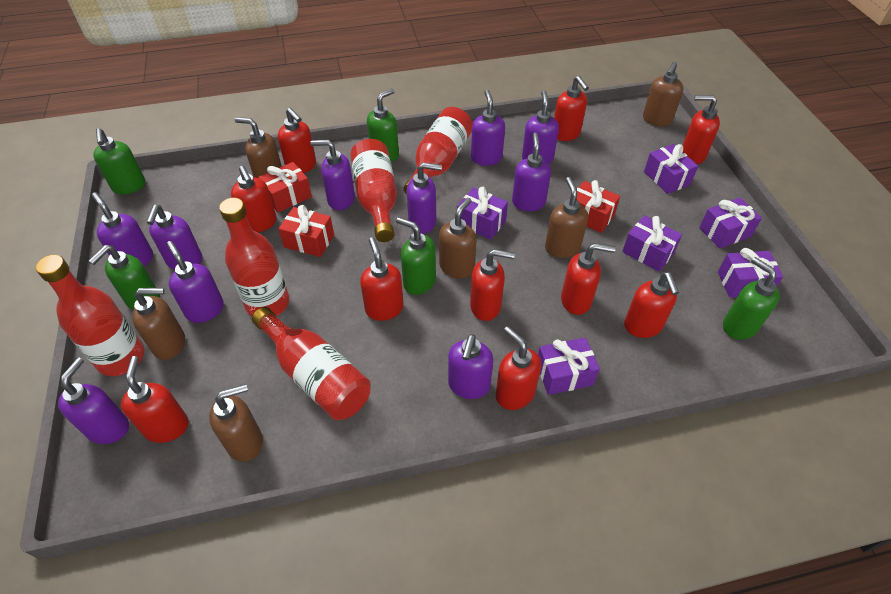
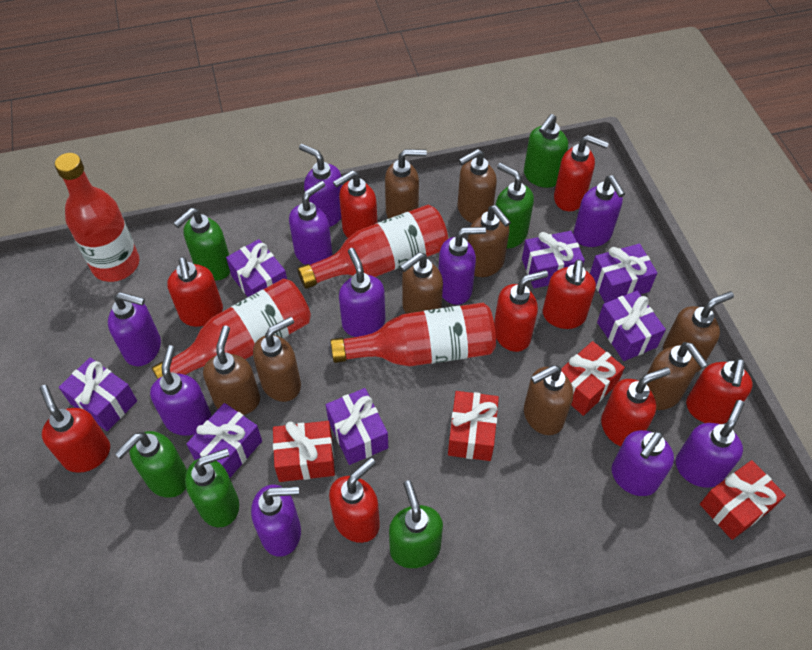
brown soap dispenser: [132,288,185,360] [209,384,263,462] [235,117,282,178] [439,198,477,279] [545,177,588,258] [643,62,683,127] = 6 -> [203,326,260,415] [253,317,301,402] [385,149,427,219] [400,252,443,314] [457,149,497,223] [468,205,511,277] [524,365,573,435] [647,342,708,410] [663,291,734,372] = 9
green soap dispenser: [89,245,160,310] [93,128,145,194] [367,88,399,162] [396,217,436,295] [723,257,780,340] = 5 -> [115,431,187,498] [173,208,230,281] [185,448,239,527] [389,480,443,568] [496,163,534,249] [524,114,568,188] = 6
purple gift: [457,187,508,240] [538,337,600,395] [622,215,682,272] [644,144,698,194] [699,198,762,249] [718,248,783,298] = 6 -> [59,357,137,431] [186,403,262,478] [226,239,287,297] [326,388,388,465] [522,231,585,288] [590,244,657,303] [597,291,666,361] = 7
red bottle: [36,255,144,376] [219,197,289,316] [252,307,371,420] [350,139,397,242] [403,107,473,195] = 5 -> [55,153,139,282] [152,279,311,379] [297,205,448,289] [330,303,496,366] = 4
red gift: [258,162,312,213] [278,205,334,257] [576,180,620,233] = 3 -> [273,421,335,482] [448,391,499,461] [561,341,625,416] [700,460,786,540] = 4
red soap dispenser: [121,356,189,443] [231,166,277,232] [278,108,316,173] [360,237,404,321] [470,249,515,321] [496,326,541,410] [554,76,589,141] [561,243,616,315] [624,272,679,338] [683,95,720,164] = 10 -> [40,385,110,473] [167,257,223,327] [329,458,380,543] [333,170,377,238] [494,270,548,352] [543,260,596,329] [554,135,609,211] [601,367,671,446] [686,358,753,424] = 9

